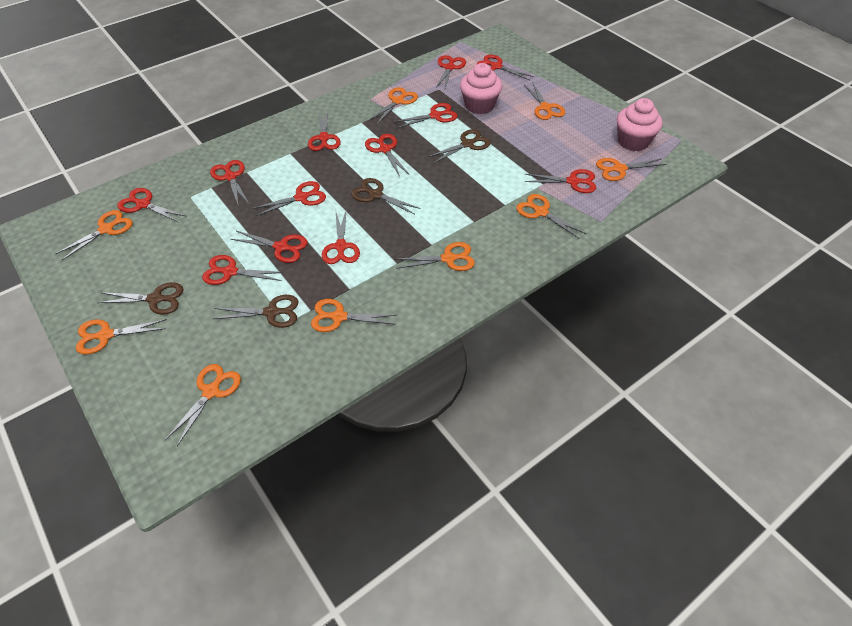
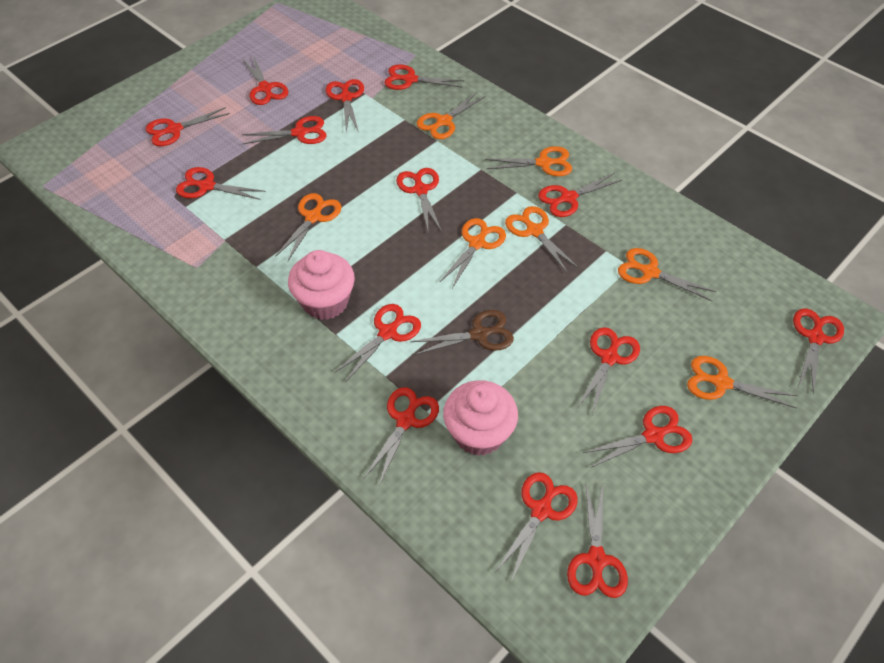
brown scissors: [97,282,184,315] [213,295,299,328] [351,178,421,214] [428,129,491,163] = 4 -> [410,310,514,355] = 1
orange scissors: [55,210,133,260] [76,319,167,355] [165,364,241,446] [311,299,396,332] [369,87,418,124] [396,242,475,271] [516,194,586,239] [524,82,565,120] [596,158,667,181] = 9 -> [275,193,342,261] [417,92,486,139] [440,218,506,288] [485,146,572,176] [505,206,579,273] [618,248,716,301] [687,356,797,408] = 7
red scissors: [117,188,186,222] [202,255,285,285] [210,160,249,207] [231,231,308,263] [252,181,326,216] [308,109,341,151] [322,211,360,264] [365,134,409,177] [393,103,457,128] [436,55,466,88] [477,55,534,80] [525,169,596,193] = 12 -> [146,107,230,146] [176,167,266,200] [242,116,327,144] [243,55,288,105] [326,79,364,132] [334,304,421,381] [364,387,439,485] [384,65,464,90] [396,168,442,232] [496,472,578,582] [538,173,622,217] [567,484,628,598] [578,328,640,415] [583,406,693,467] [793,309,844,394] = 15

